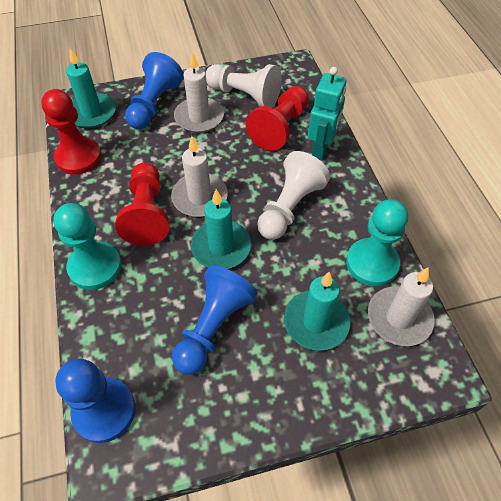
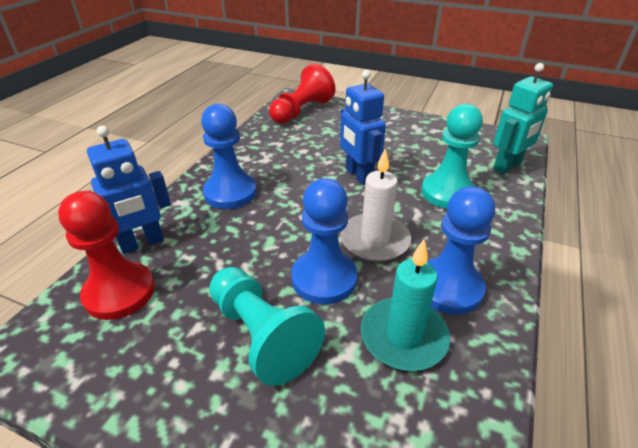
blue robot: none = 0 -> [87,126,171,254] [340,70,386,185] = 2
red pawn: [41,89,102,175] [116,163,169,246] [246,86,309,151] = 3 -> [58,191,155,320] [269,64,335,124] = 2
turquoise candle: [66,48,116,128] [191,189,251,269] [284,272,350,351] = 3 -> [361,240,450,371] = 1
white candle: [171,136,228,217] [174,53,224,133] [368,268,435,346] = 3 -> [340,149,411,262] = 1
white pawn: [206,64,282,108] [257,151,330,240] = 2 -> none = 0

